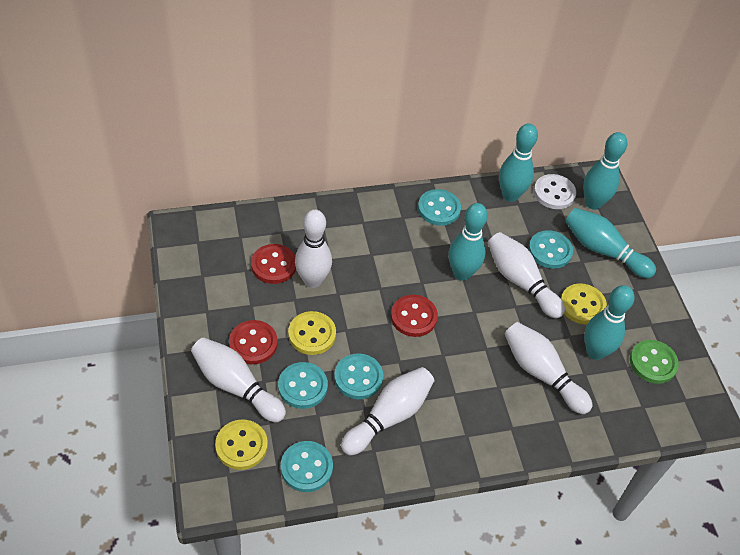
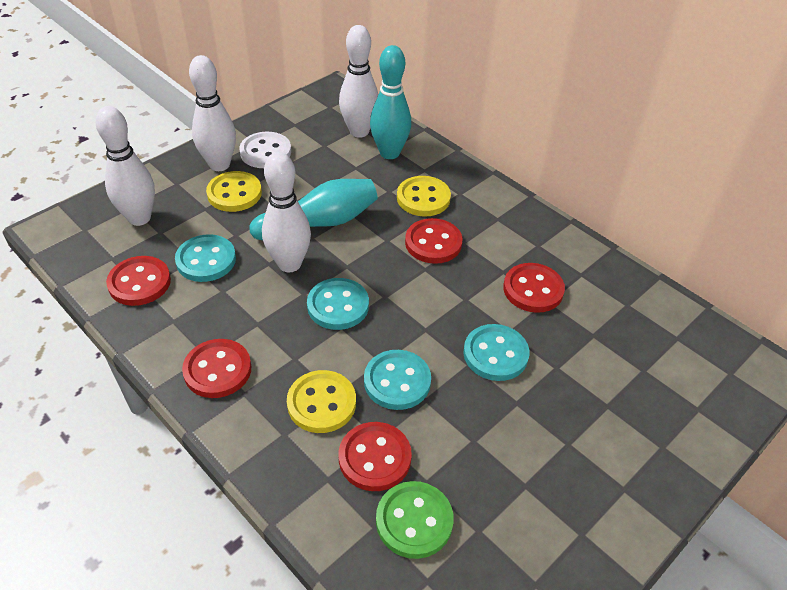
red button: [229,320,278,364] [251,244,296,284] [391,295,438,337] = 3 -> [106,256,171,306] [182,339,251,398] [339,422,412,491] [405,218,463,264] [503,263,565,313] = 5
turquoise bowling pin: [449,203,488,281] [499,124,538,202] [565,208,656,278] [583,132,627,210] [584,285,634,360] = 5 -> [249,179,378,240] [370,45,411,159] = 2
turquoise button: [278,362,328,409] [281,441,333,492] [334,353,384,399] [418,189,461,226] [529,230,573,269] = 5 -> [175,234,236,282] [307,278,369,330] [364,350,431,410] [463,324,529,381] = 4
white bowling pin: [191,337,286,422] [295,209,332,288] [341,367,434,455] [488,232,565,318] [505,322,592,414] = 5 -> [96,106,155,226] [189,55,236,171] [262,152,311,272] [339,25,378,138] = 4

